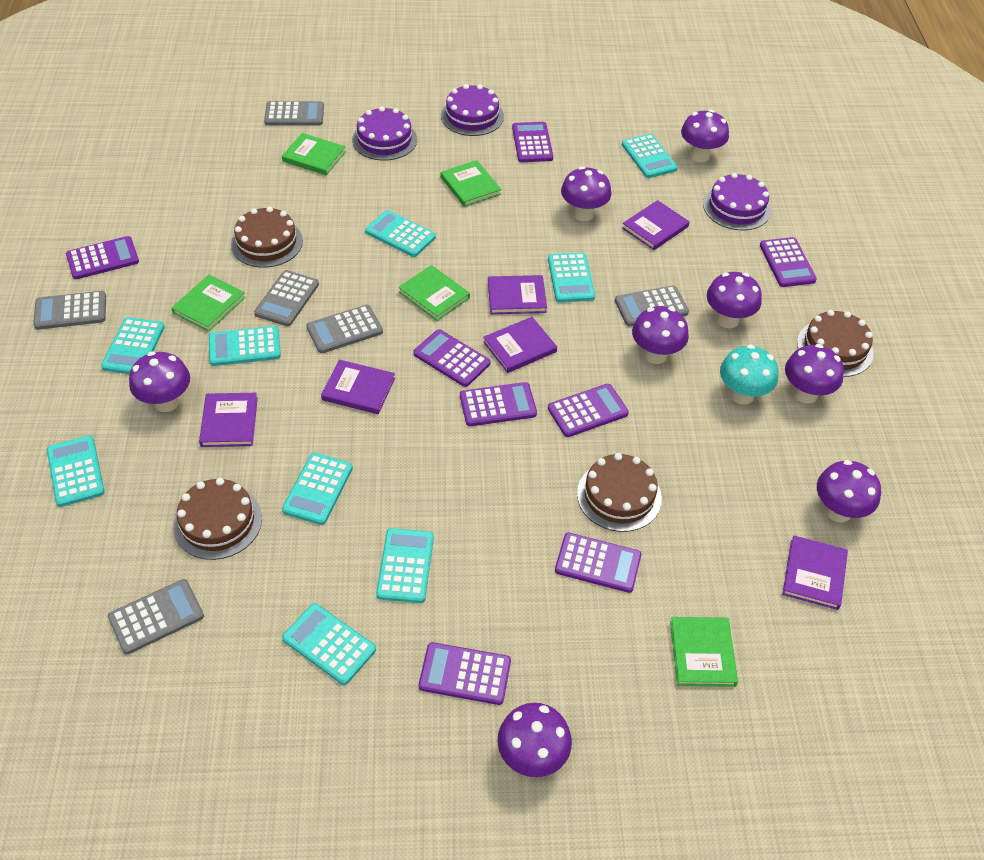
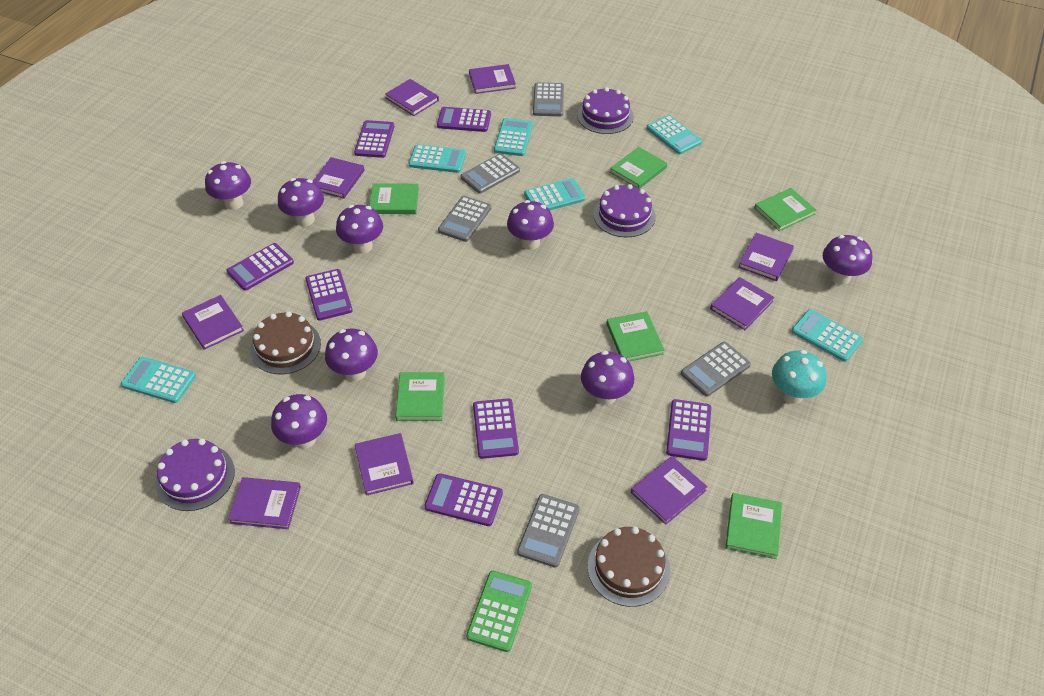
brown cake: [173,478,262,560] [231,206,303,268] [577,453,662,532] [797,310,874,377] = 4 -> [250,311,321,374] [588,527,670,607] = 2
green book: [171,275,246,332] [282,133,346,175] [398,265,470,321] [441,160,501,207] [670,617,738,687] = 5 -> [369,183,419,214] [395,372,445,421] [606,311,664,361] [610,147,667,188] [725,493,782,559] [754,188,816,231] = 6
green calculator: none = 0 -> [466,571,532,652] = 1
grey calculator: [33,291,106,330] [108,579,204,655] [254,270,319,326] [264,101,324,125] [306,305,383,353] [615,285,689,327] = 6 -> [438,196,491,242] [461,153,520,194] [517,494,580,568] [533,82,564,116] [681,342,751,397] = 5
purple book: [199,393,258,447] [321,360,395,414] [483,317,557,373] [488,275,547,314] [622,200,689,250] [782,535,848,610] = 6 -> [182,295,244,350] [228,477,301,529] [313,157,365,199] [355,433,414,496] [385,79,439,116] [469,64,516,94] [631,456,707,525] [710,277,775,330] [738,233,794,281] = 9
purple calculator: [66,236,139,279] [413,329,490,387] [419,642,511,705] [460,382,537,426] [512,122,553,162] [548,384,629,437] [555,533,641,593] [760,237,817,287] = 8 -> [227,243,294,291] [305,269,353,321] [354,120,394,158] [424,473,503,526] [437,107,491,132] [473,398,519,459] [666,399,711,461] = 7
turquoise calculator: [47,435,105,507] [101,317,165,374] [209,326,281,366] [282,453,353,525] [282,603,376,685] [365,210,436,257] [376,528,434,603] [548,252,595,302] [622,134,678,178] = 9 -> [121,357,196,403] [409,144,466,173] [494,118,533,156] [524,178,586,210] [647,115,702,154] [791,309,863,362] = 6

